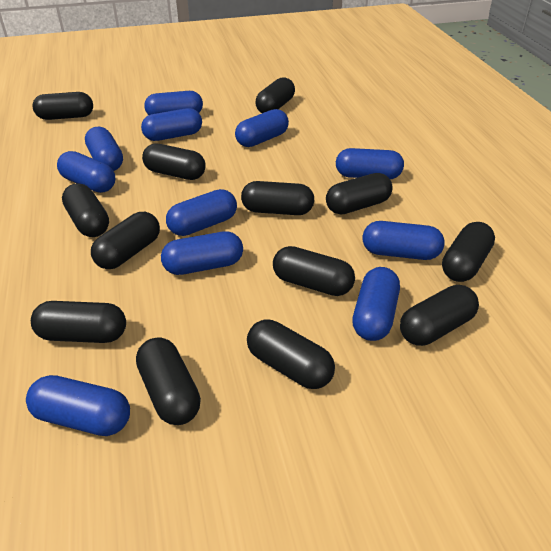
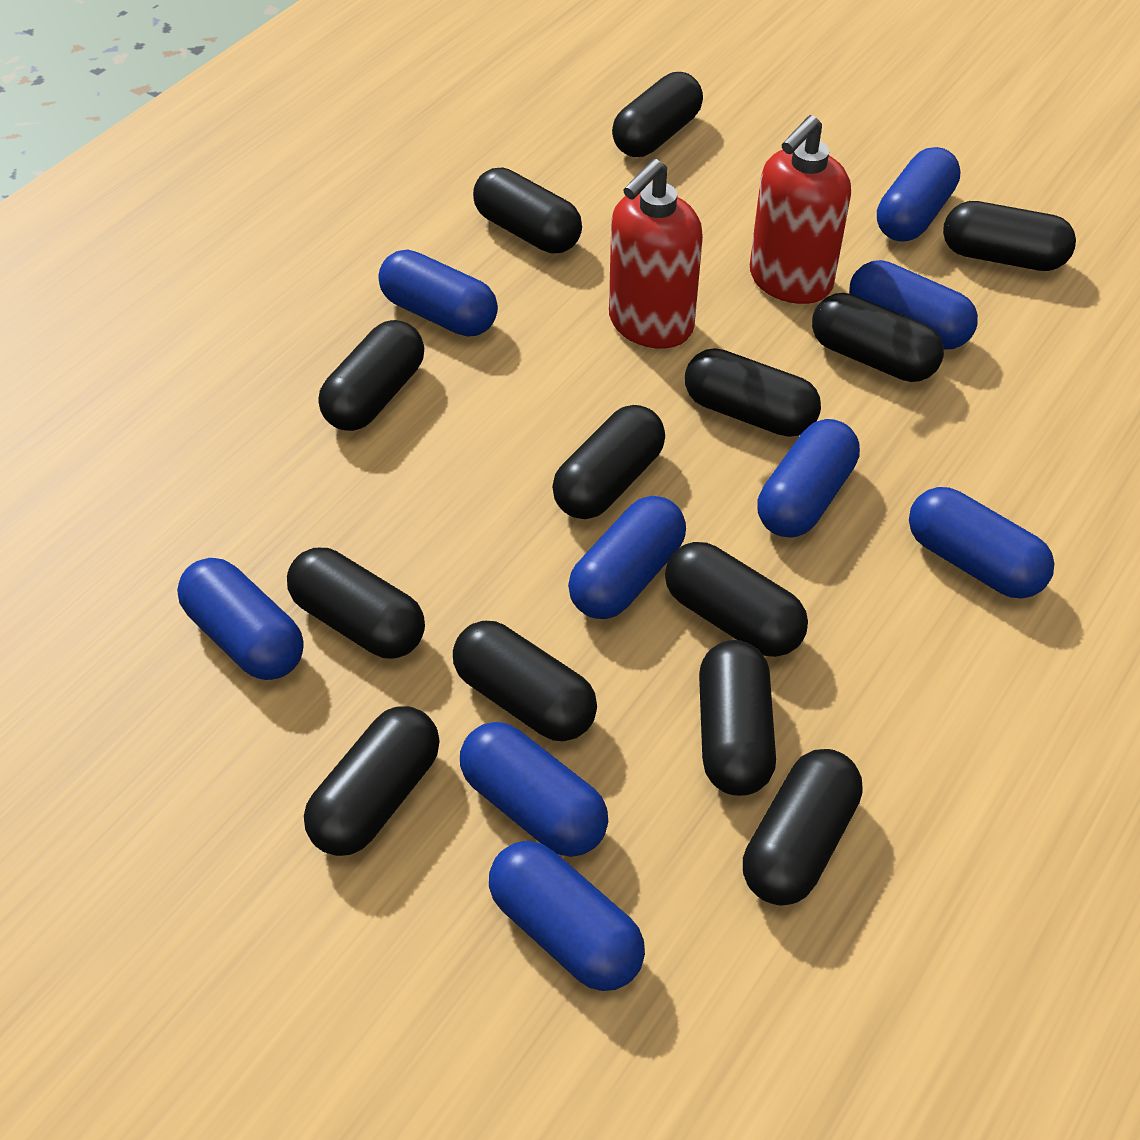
blue capsule: [26,375,130,436] [57,151,115,193] [85,127,123,171] [141,108,202,141] [144,91,203,115] [161,231,243,275] [166,189,237,236] [235,109,289,147] [336,148,404,179] [352,267,400,341] [362,221,445,260] = 11 -> [177,558,304,680] [379,250,498,337] [460,722,608,857] [489,841,645,991] [568,496,686,619] [757,419,860,538] [849,260,978,350] [877,147,961,242] [909,487,1054,598] = 9
red soap dispenser: none = 0 -> [609,159,703,349] [750,115,851,304] = 2

